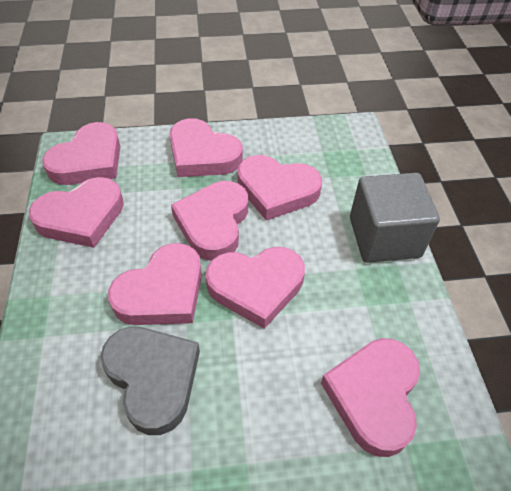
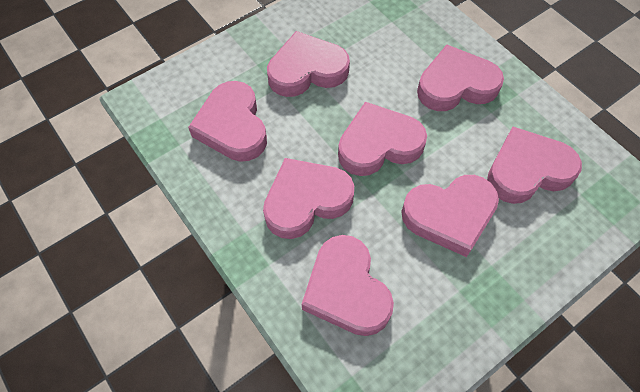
grey cube: [350,173,440,263] = 1 -> none = 0
grey heart: [100,327,200,435] = 1 -> none = 0

